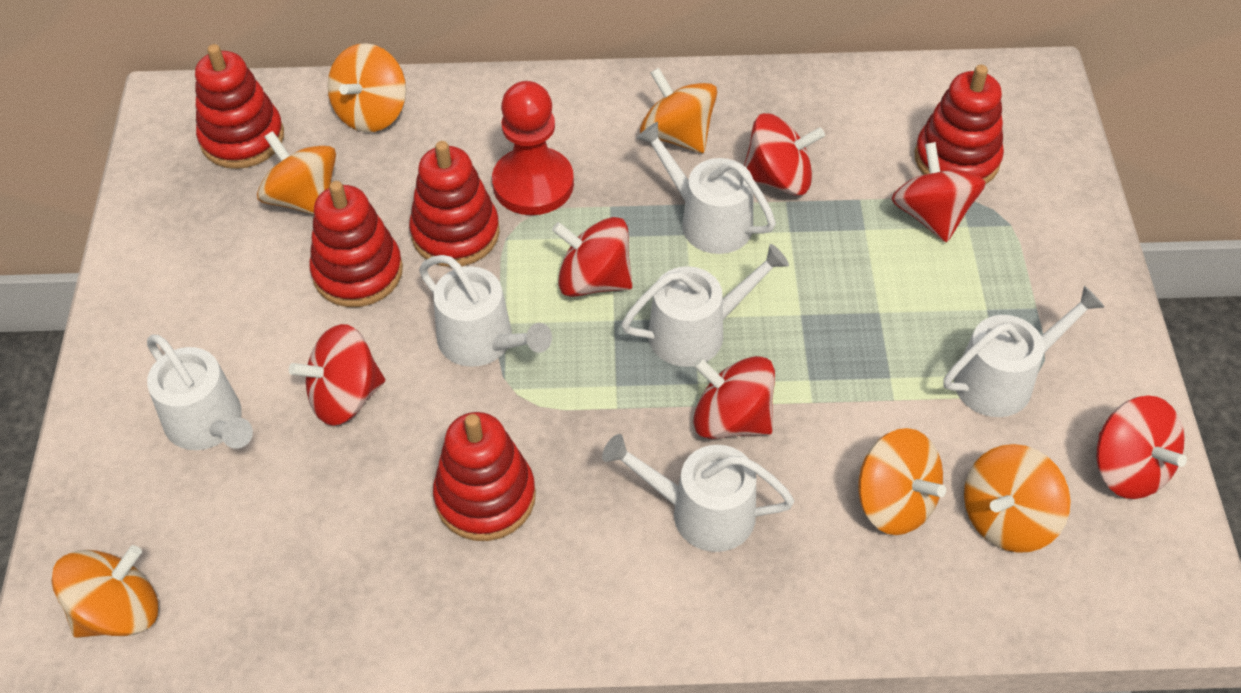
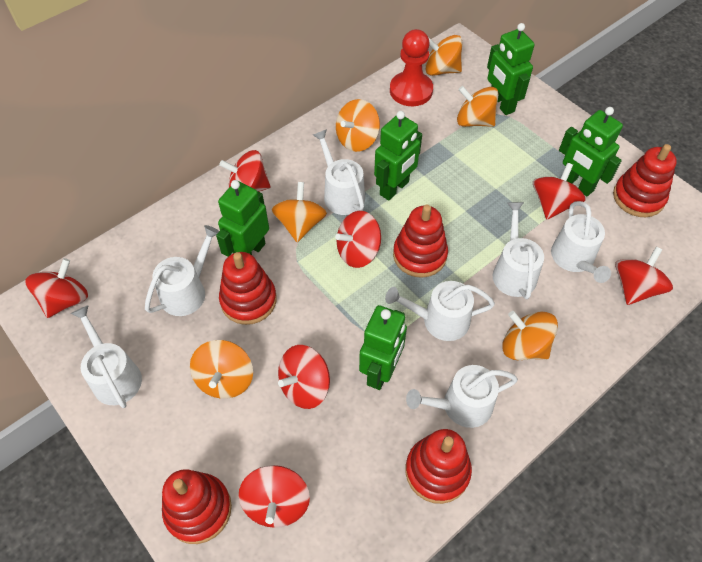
green robot: none = 0 -> [216,180,269,257] [359,305,407,390] [374,111,422,201] [487,23,535,115] [559,107,623,196] = 5
red spinning top: [289,324,385,426] [552,217,633,297] [693,356,775,439] [744,113,825,195] [892,142,986,243] [1097,395,1187,499] = 6 -> [25,258,88,318] [219,150,271,192] [239,465,310,528] [278,345,330,409] [335,211,381,268] [533,163,586,220] [615,247,673,305] = 7
white watering can: [147,335,253,450] [419,255,552,367] [602,434,794,552] [621,244,789,367] [637,122,776,254] [943,286,1105,417] = 6 -> [71,305,142,408] [145,225,219,316] [313,129,365,215] [385,281,495,341] [406,365,518,428] [493,202,544,299] [551,201,611,283] = 7

